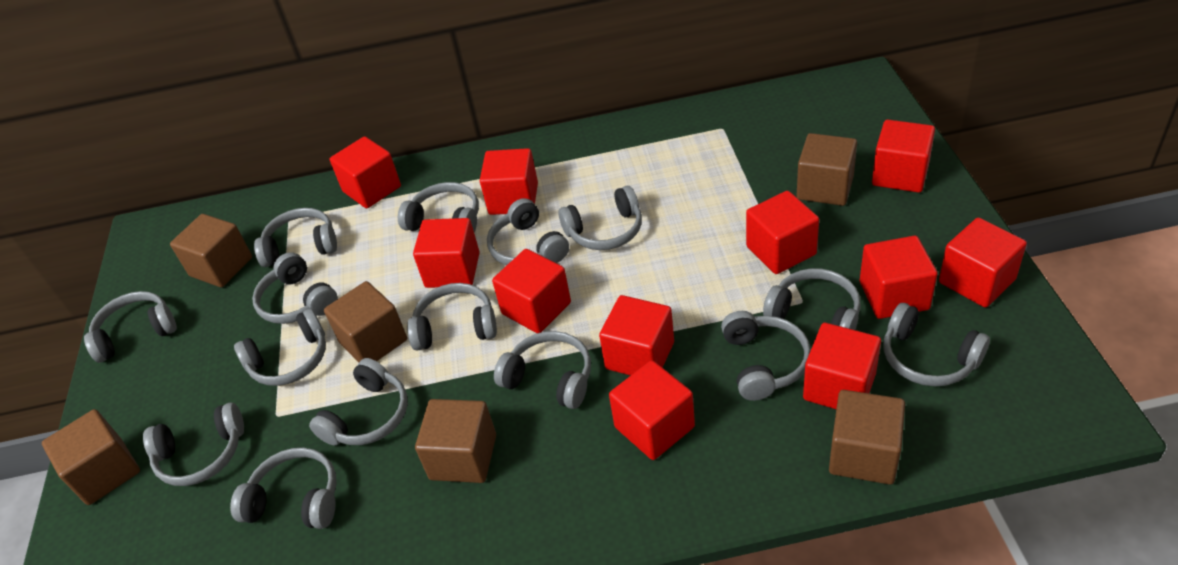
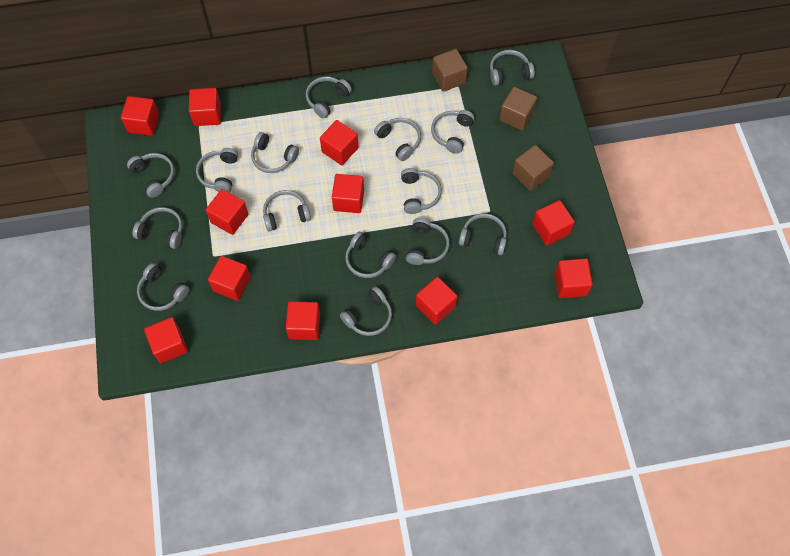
brown cube: [42,409,140,505] [170,214,252,287] [324,281,407,362] [415,399,496,483] [797,133,857,206] [829,390,905,485] = 6 -> [432,49,468,92] [499,87,537,131] [512,145,554,191] = 3

